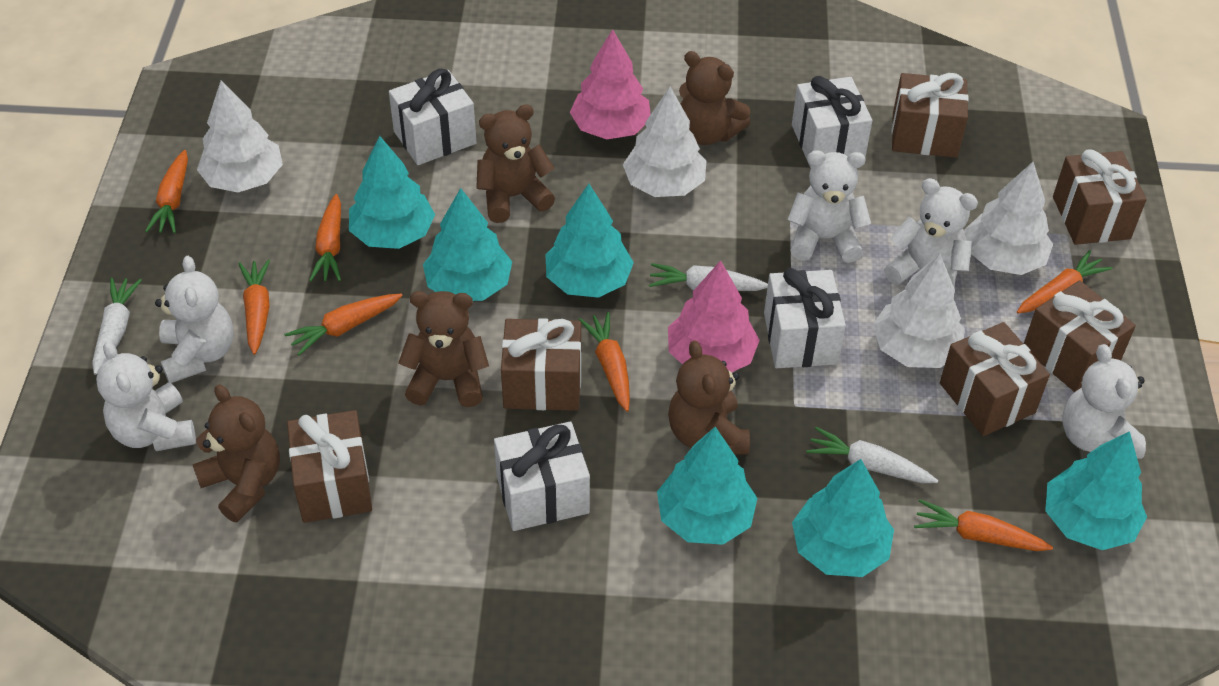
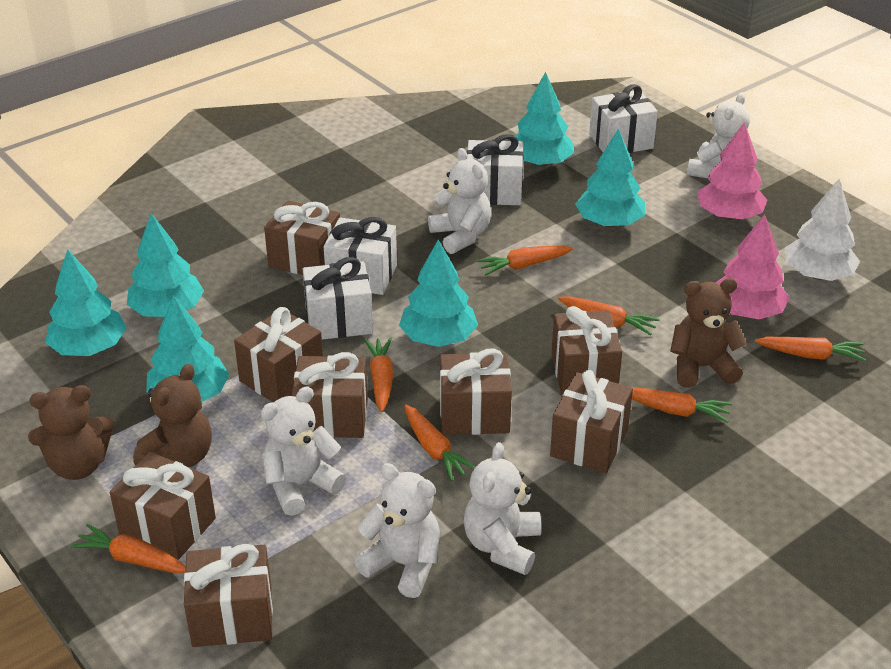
brown gift: [287,410,372,523] [501,318,581,411] [892,73,969,158] [940,322,1050,436] [1024,280,1136,392] [1053,149,1147,245] = 6 -> [110,452,216,560] [184,544,273,647] [234,307,323,402] [264,200,340,275] [292,352,368,438] [440,348,512,435] [550,370,633,473] [551,306,622,396] = 8
brown teddy bear: [193,385,280,522] [398,291,489,407] [476,104,555,223] [668,341,750,454] [679,51,750,145] = 5 -> [28,385,114,480] [133,364,212,467] [670,278,747,388] = 3
white carrot: [92,278,142,375] [649,263,768,291] [806,427,938,483] = 3 -> none = 0
white tree: [197,80,283,192] [623,87,706,197] [873,254,965,368] [965,162,1053,275] = 4 -> [785,179,860,281] = 1

